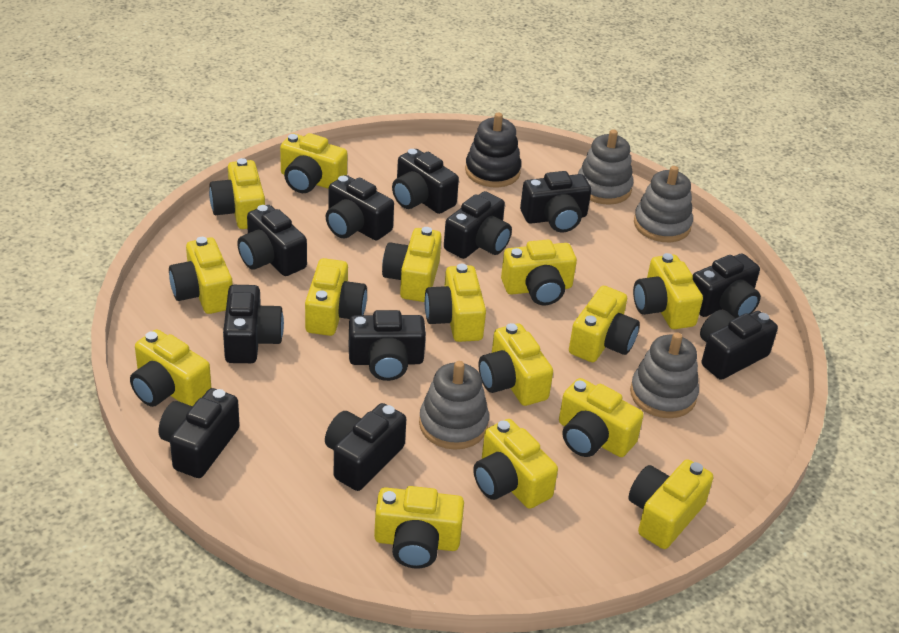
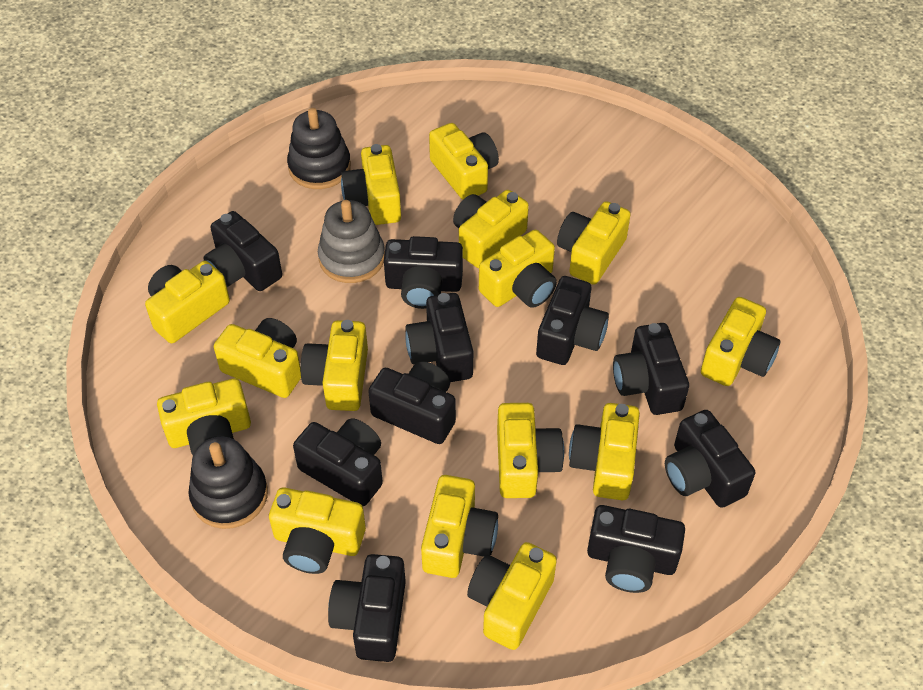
black camera: [158,388,240,478] [223,285,284,363] [237,205,307,276] [325,403,406,491] [326,175,394,240] [349,310,426,381] [392,149,459,214] [444,191,512,259] [520,171,591,232] [693,253,761,318] [700,310,778,380] = 11 -> [203,211,282,291] [293,418,383,506] [328,554,406,662] [368,361,456,444] [384,236,463,309] [405,293,473,382] [536,276,609,365] [587,505,685,593] [613,323,689,415] [665,410,755,508] = 10
black stacking toy: [465,113,521,187] = 1 -> [189,437,268,529] [287,108,351,189] = 2
grey stacking toy: [419,361,489,450] [578,129,633,205] [630,332,699,418] [634,166,693,242] = 4 -> [318,200,385,283] = 1

